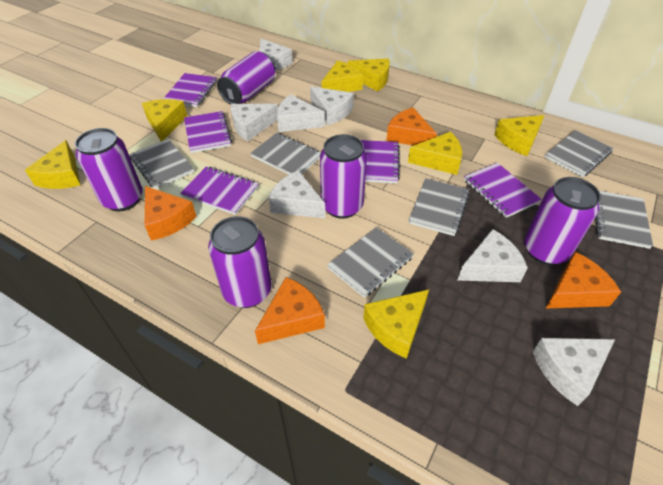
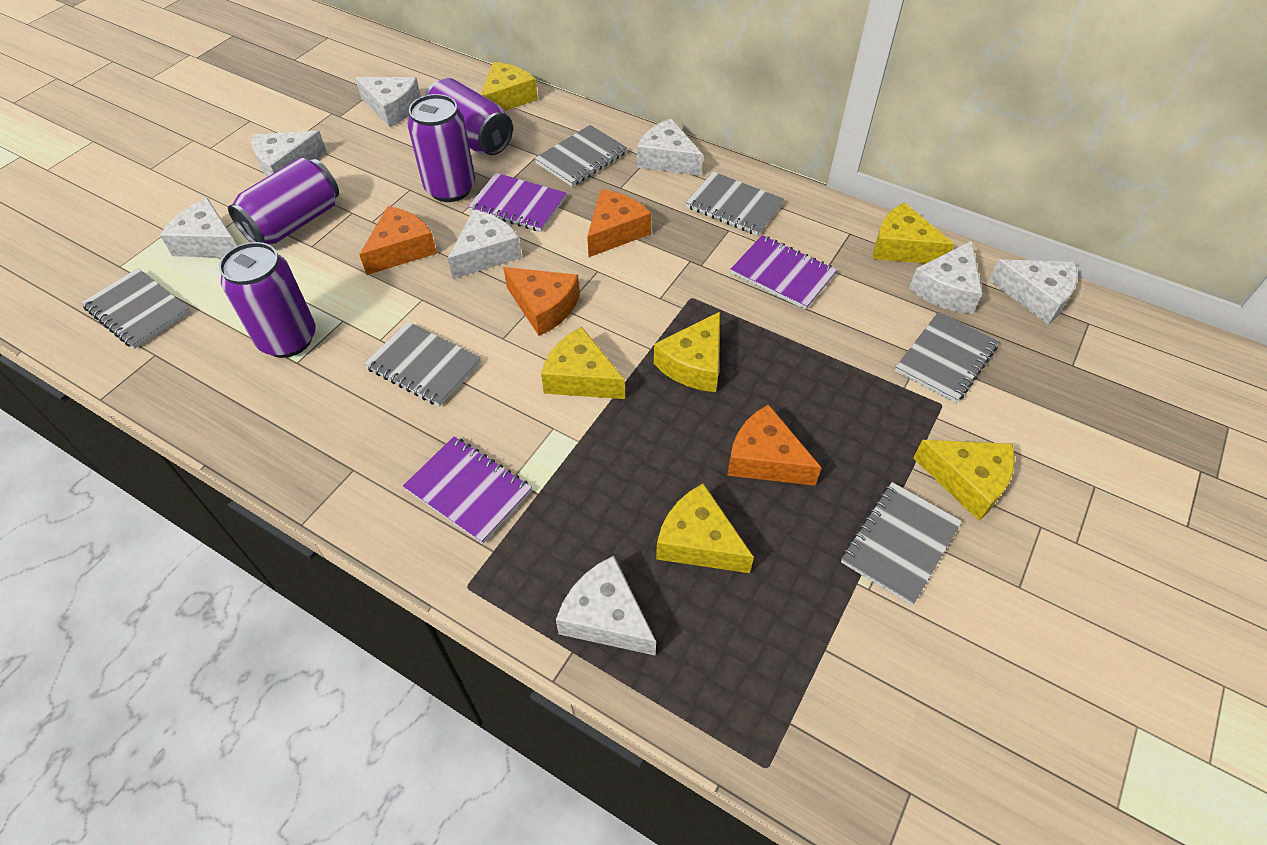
purple can: [75,128,143,211] [208,216,272,308] [217,51,276,104] [320,134,367,219] [524,177,601,265] = 5 -> [219,242,316,358] [228,158,339,244] [408,94,475,202] [425,78,513,155] = 4
purple notebook: [163,73,217,107] [180,167,259,215] [184,111,232,153] [361,140,400,184] [464,163,542,218] = 5 -> [403,436,532,544] [468,173,566,232] [731,235,837,310] = 3
white cheese: [231,104,278,141] [259,39,293,70] [268,170,325,218] [277,95,325,132] [310,86,354,125] [457,229,528,282] [533,338,615,406] = 7 -> [160,198,237,257] [252,131,327,177] [355,77,421,127] [448,210,522,279] [556,556,656,656] [637,118,703,176] [909,241,982,314] [989,259,1077,325] = 8
yellow cheese: [25,140,81,189] [142,99,187,141] [322,61,363,92] [348,58,390,92] [363,290,429,359] [408,132,462,175] [494,115,545,156] = 7 -> [481,62,538,111] [541,327,625,399] [654,312,720,392] [656,483,754,573] [873,202,954,263] [913,440,1015,521] = 6

